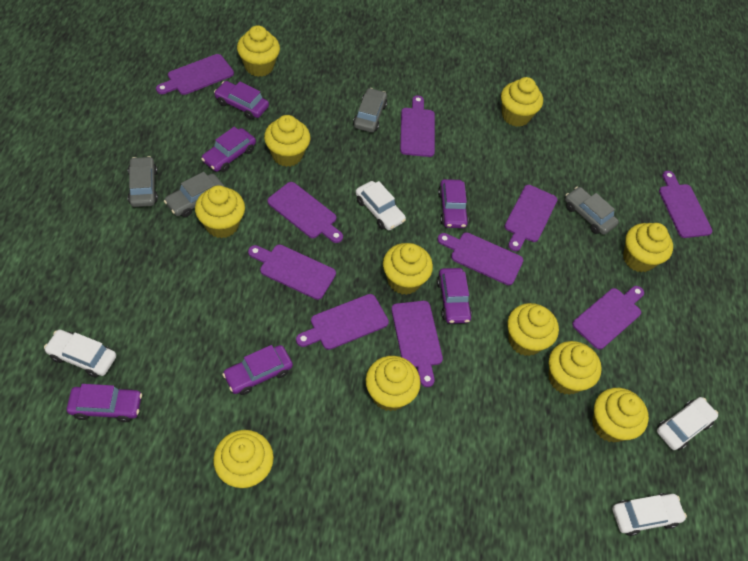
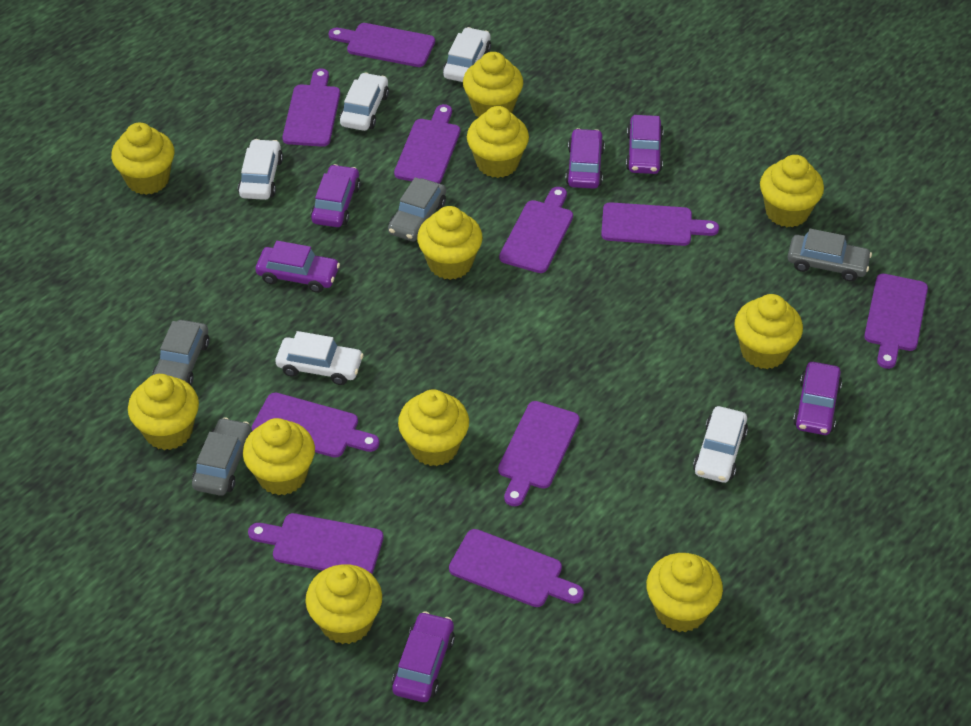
white car: [44,330,116,378] [355,181,406,230] [612,493,687,536] [657,397,718,450] = 4 -> [238,139,283,200] [276,331,364,385] [340,73,389,131] [443,27,491,82] [693,406,748,483] = 5

